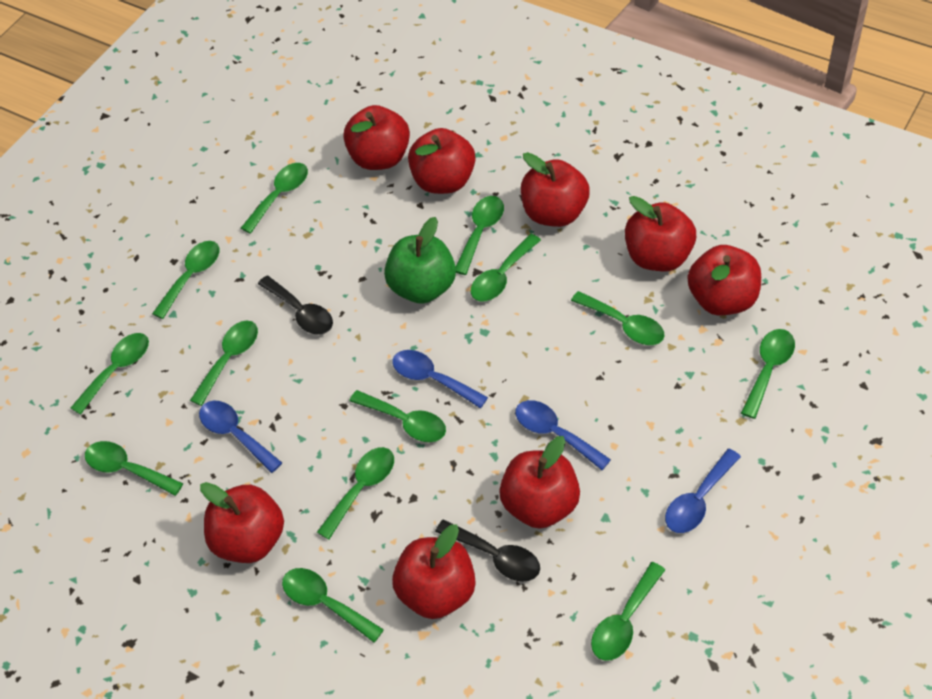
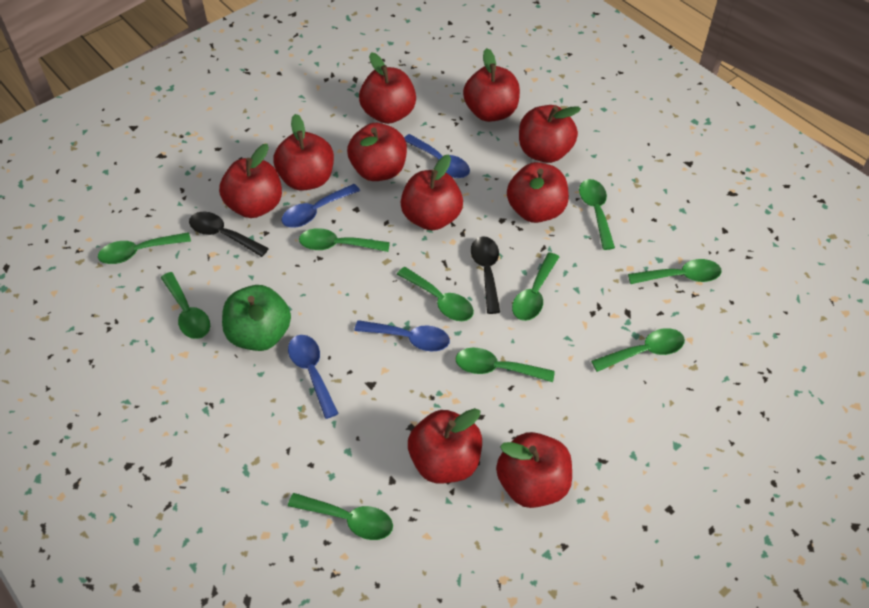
green spoon: [71,333,149,415] [85,441,183,496] [152,241,219,319] [190,321,258,406] [241,163,308,234] [282,568,384,643] [317,447,394,540] [349,390,446,442] [456,196,504,275] [471,234,541,301] [571,291,665,345] [591,562,665,661] [741,329,795,419] = 13 -> [98,232,191,264] [161,272,210,339] [288,493,393,540] [299,228,390,252] [397,267,474,321] [456,348,555,382] [512,252,559,321] [579,179,615,250] [591,328,685,372] [628,259,722,284] = 10
red apple: [200,482,284,563] [343,105,410,170] [392,524,476,619] [408,128,475,194] [499,436,580,529] [521,152,590,227] [625,196,696,271] [688,245,761,316] = 8 -> [219,144,282,218] [273,114,334,191] [347,123,407,181] [359,52,416,124] [400,155,463,231] [408,408,482,483] [463,48,520,122] [496,432,572,508] [507,162,569,223] [519,105,581,163] = 10

